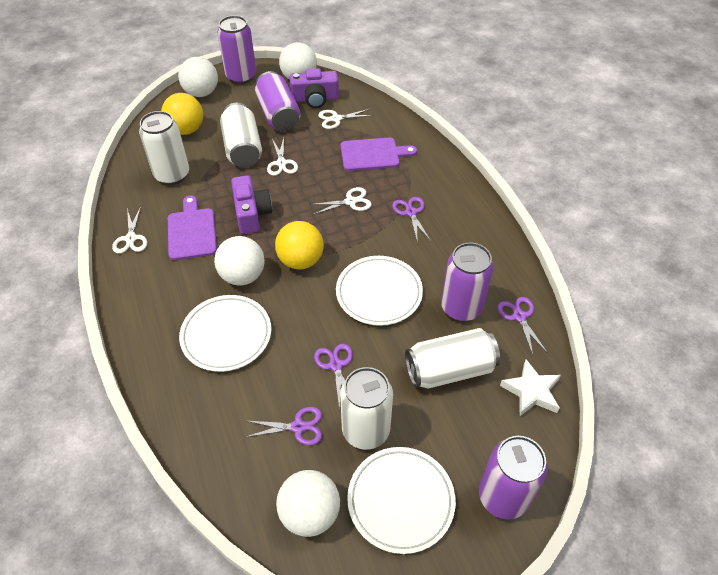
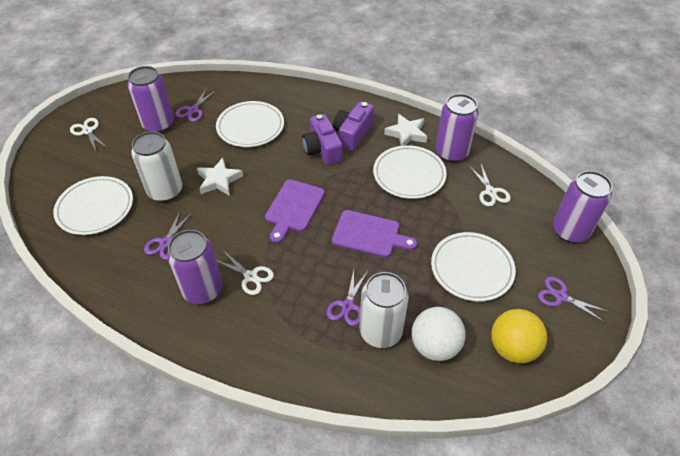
white ball: [178,57,218,97] [214,236,265,286] [276,470,340,537] [279,42,317,80] = 4 -> [412,307,466,361] = 1
white can: [139,111,189,185] [220,103,262,167] [340,367,393,450] [405,328,500,389] = 4 -> [131,131,182,202] [360,272,409,348] = 2
white plate: [179,295,271,372] [336,256,423,326] [347,447,456,554] = 3 -> [53,176,133,235] [216,101,284,147] [373,145,447,199] [431,232,516,301] = 4
white scissors: [112,206,147,254] [267,138,298,176] [309,187,372,215] [318,109,373,129] = 4 -> [70,118,107,151] [216,250,274,295] [470,164,511,207] = 3
white star: [500,359,561,416] = 1 -> [197,158,243,196] [384,114,427,146] = 2
yellow ball: [161,93,203,135] [275,221,324,270] = 2 -> [491,309,547,363] = 1

